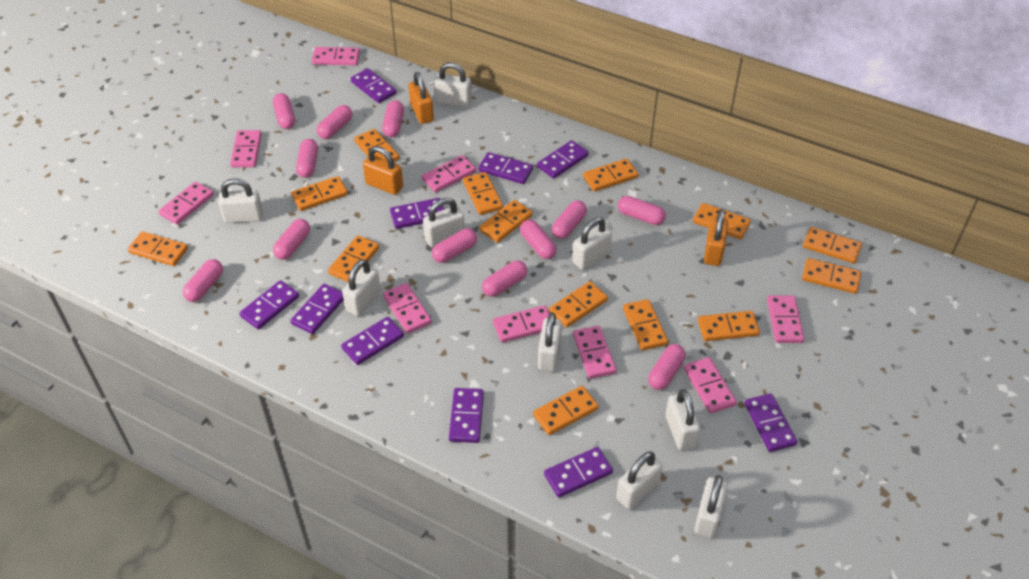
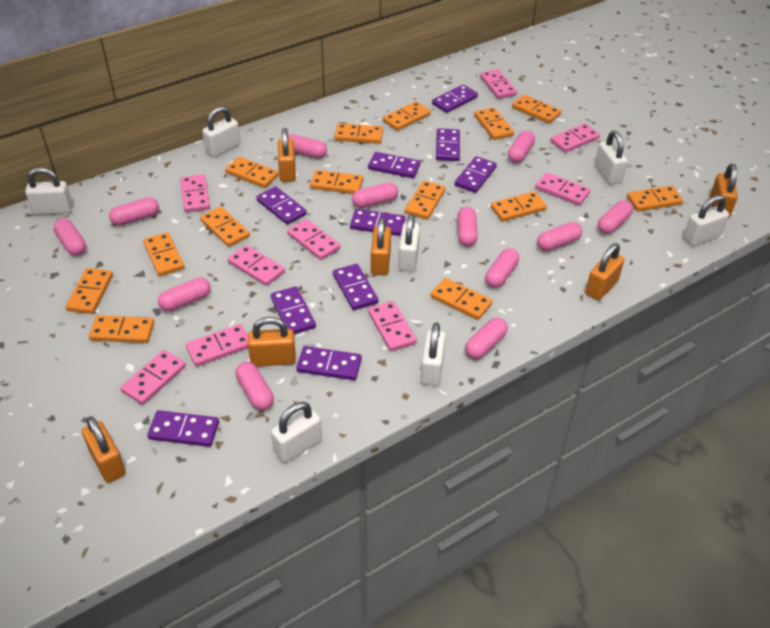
orange padlock: [363,146,403,195] [409,72,434,124] [704,210,728,266] = 3 -> [82,416,126,483] [248,317,296,367] [278,128,296,182] [371,217,391,275] [585,243,624,300] [710,164,738,219] = 6
white padlock: [218,178,263,223] [342,259,381,316] [423,198,465,247] [435,62,472,107] [538,312,562,372] [572,217,612,270] [616,451,663,509] [665,389,700,450] [694,475,728,538] = 9 -> [25,167,73,215] [202,106,240,157] [271,402,322,463] [398,214,420,272] [420,323,446,386] [595,131,628,184] [683,195,729,246] = 7

